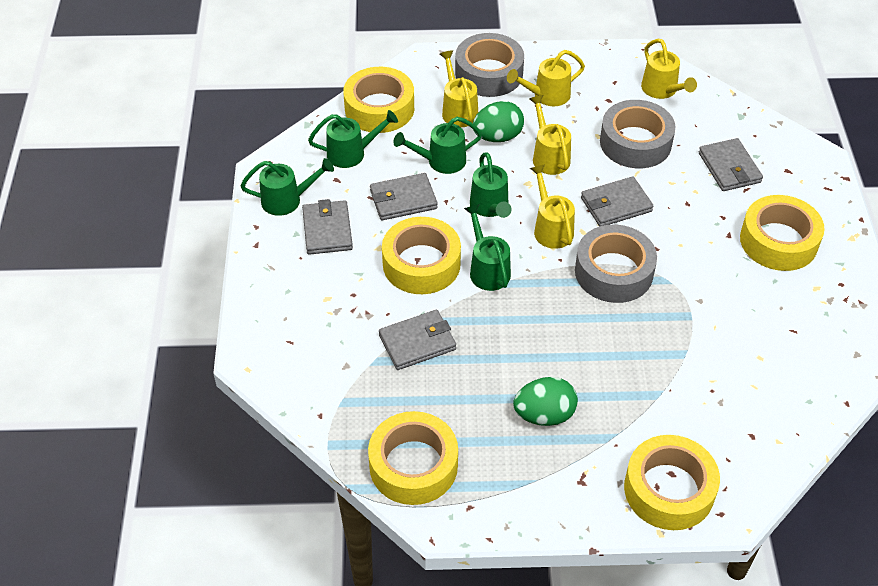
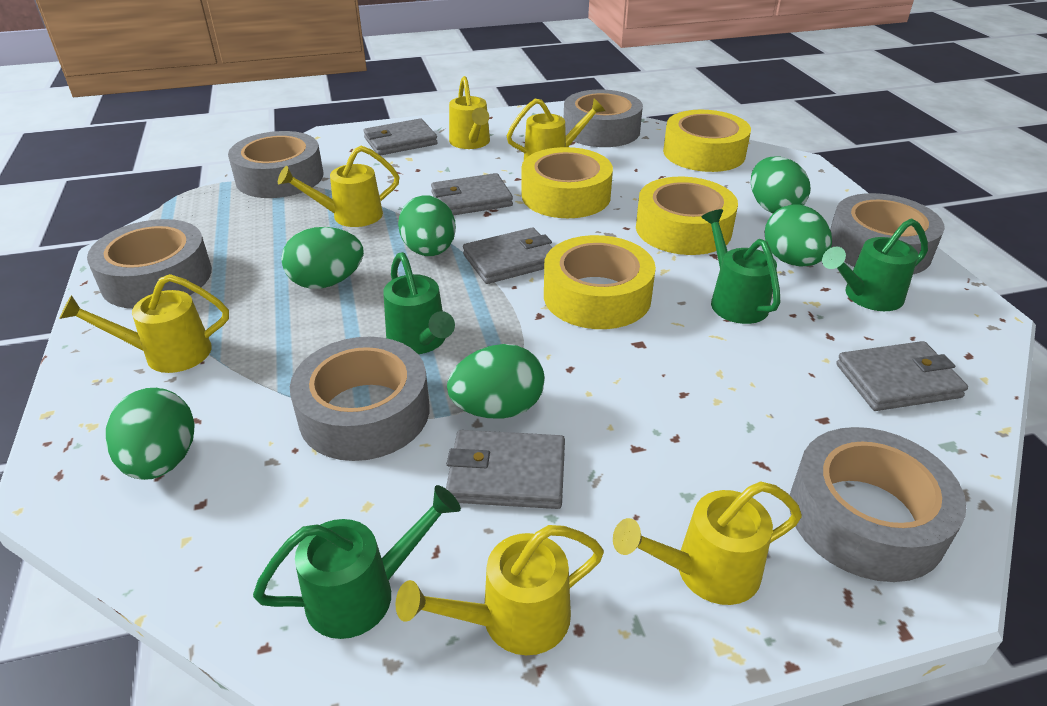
green egg: [473,101,524,142] [513,377,578,426] = 2 -> [106,388,195,480] [281,227,364,289] [398,195,456,256] [447,344,545,418] [751,157,810,213] [765,204,832,266] = 6
green watering can: [240,158,334,216] [308,110,398,168] [393,117,482,174] [464,204,511,291] [470,152,512,218] = 5 -> [253,485,461,639] [383,252,455,354] [701,209,781,324] [822,218,928,311] = 4
grey tape: [455,33,524,97] [575,225,657,303] [600,100,676,168] = 3 -> [87,219,212,309] [228,131,324,198] [290,337,429,461] [564,90,643,147] [789,427,967,582] [830,193,945,274] = 6
yellow tape: [343,67,414,133] [368,411,458,505] [382,217,461,294] [624,435,720,530] [740,195,825,271] = 5 -> [522,147,613,218] [544,235,656,329] [636,177,738,255] [663,110,751,172] = 4
yellow watering can: [440,50,478,127] [507,50,585,106] [529,95,571,175] [530,164,575,249] [641,39,697,99] = 5 -> [59,274,229,373] [278,146,400,227] [396,525,604,655] [449,76,490,149] [507,98,605,160] [613,481,802,605] = 6

